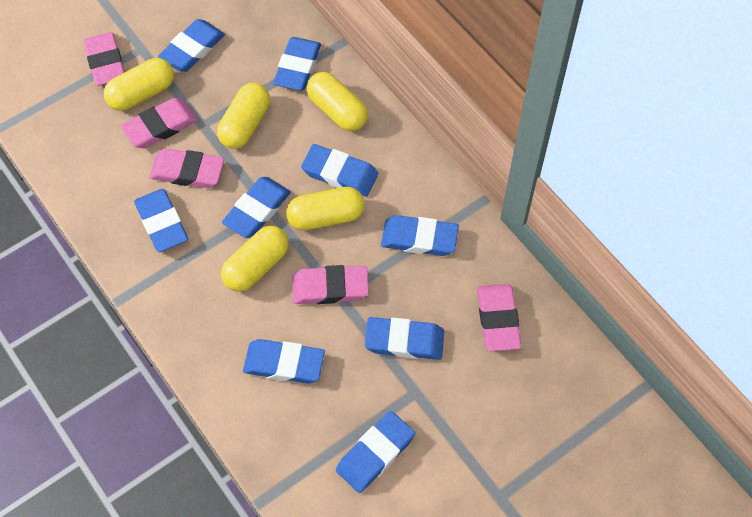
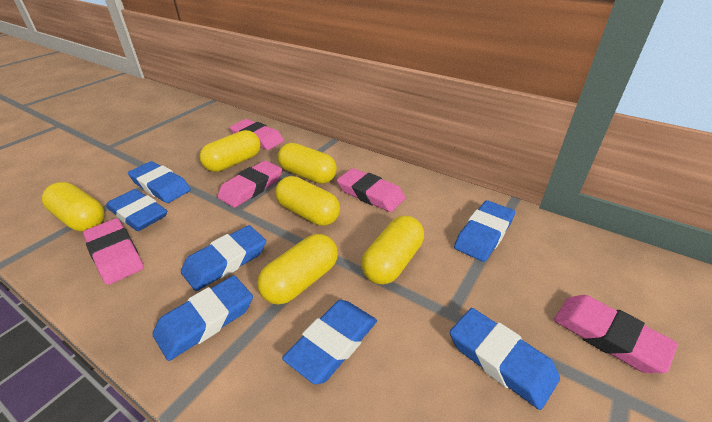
blue eraser: [134,189,188,252] [158,19,225,72] [222,177,291,238] [243,339,325,384] [273,37,321,91] [301,144,378,197] [336,411,415,493] [365,317,444,360] [381,215,459,256] = 9 -> [107,189,167,231] [128,161,191,203] [153,275,253,361] [181,225,266,291] [282,300,377,384] [450,308,560,410] [454,200,515,262] = 7
yellow capsule: [104,58,174,111] [217,83,270,149] [221,226,289,292] [286,187,365,231] [307,72,368,131] = 5 -> [42,182,105,232] [200,130,261,172] [257,234,338,305] [275,176,340,226] [278,143,337,184] [361,216,424,285] = 6

